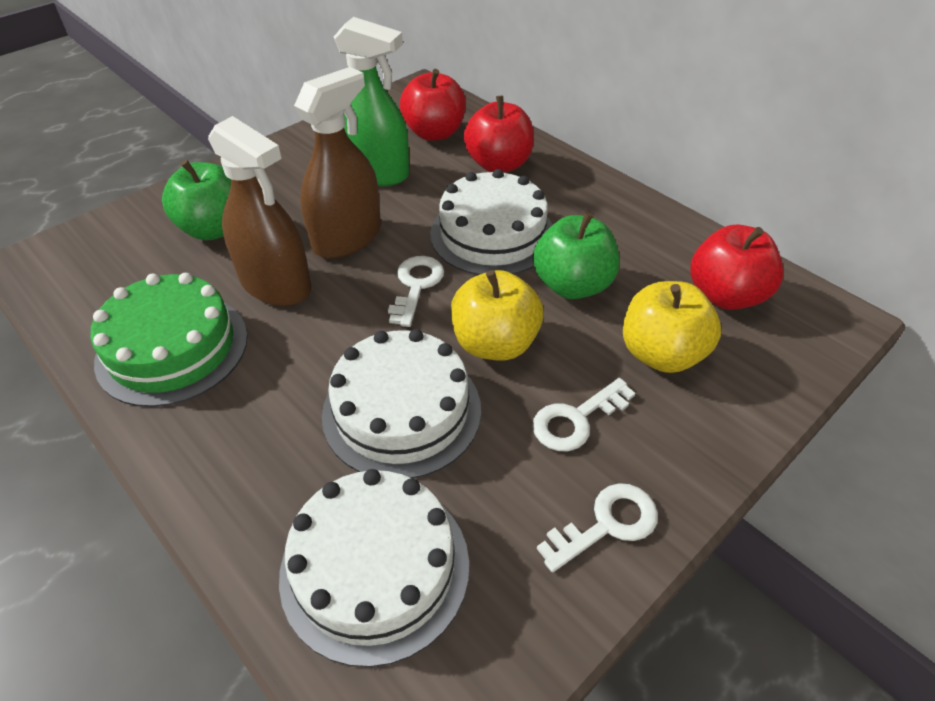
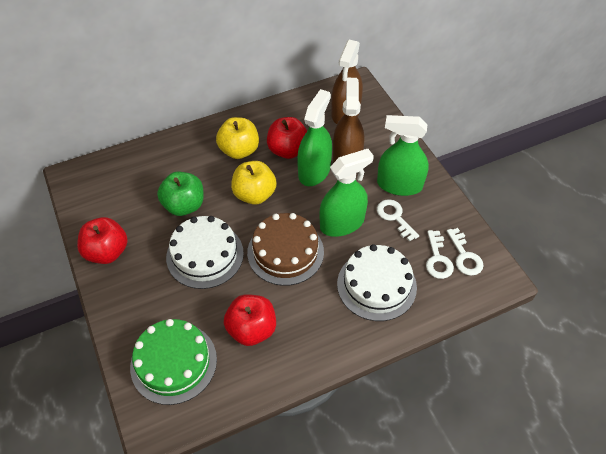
brown cake: none = 0 -> [247,213,324,286] = 1
green apple: [162,160,231,240] [533,212,619,299] = 2 -> [157,172,204,216] = 1
green spray bottle: [334,17,409,186] = 1 -> [297,89,332,186] [320,149,374,237] [377,115,429,196] = 3
white cake: [279,469,469,667] [322,329,481,479] [430,169,552,275] = 3 -> [166,216,244,289] [337,244,417,321] = 2

